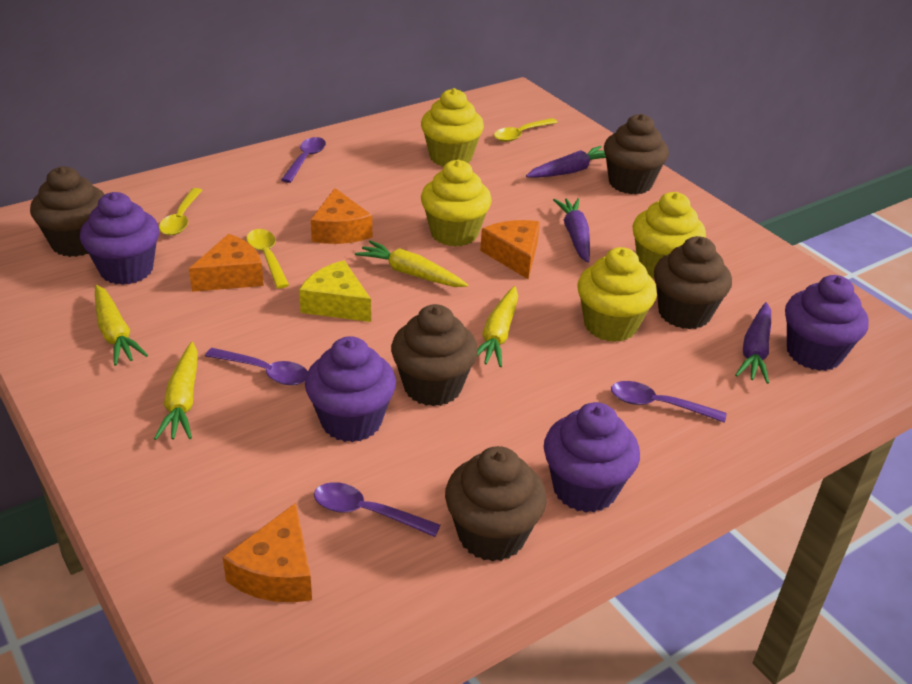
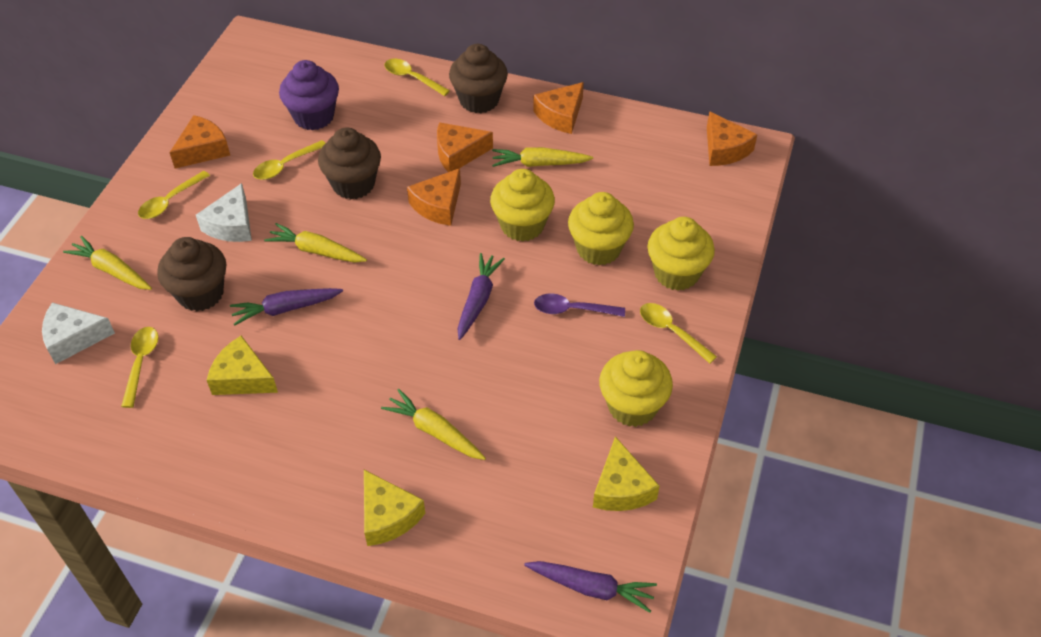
brown cupcake: [30,166,105,257] [391,304,478,406] [445,446,547,562] [604,114,669,195] [654,236,732,330] = 5 -> [157,237,226,311] [318,127,381,199] [449,44,508,113] = 3
orange cheese: [189,234,264,292] [223,503,312,602] [311,188,372,244] [480,220,540,279] = 4 -> [169,115,230,169] [407,168,461,226] [437,122,493,172] [533,82,584,134] [707,111,757,166] = 5
purple cupcake: [80,192,159,285] [305,336,396,442] [544,402,640,513] [785,275,869,371] = 4 -> [279,60,339,130] = 1
purple spoon: [205,348,308,385] [281,137,326,183] [314,482,441,537] [611,381,726,423] = 4 -> [534,294,625,317] = 1
white cheese: none = 0 -> [42,303,115,364] [196,183,252,242] = 2
yellow cheese: [299,260,371,322] = 1 -> [207,336,278,395] [364,470,425,546] [593,436,660,511] = 3
yellow spoon: [159,188,202,235] [246,229,289,288] [494,118,558,142] = 3 -> [121,327,159,408] [138,171,210,219] [253,140,326,180] [384,59,450,96] [640,303,717,363] = 5

